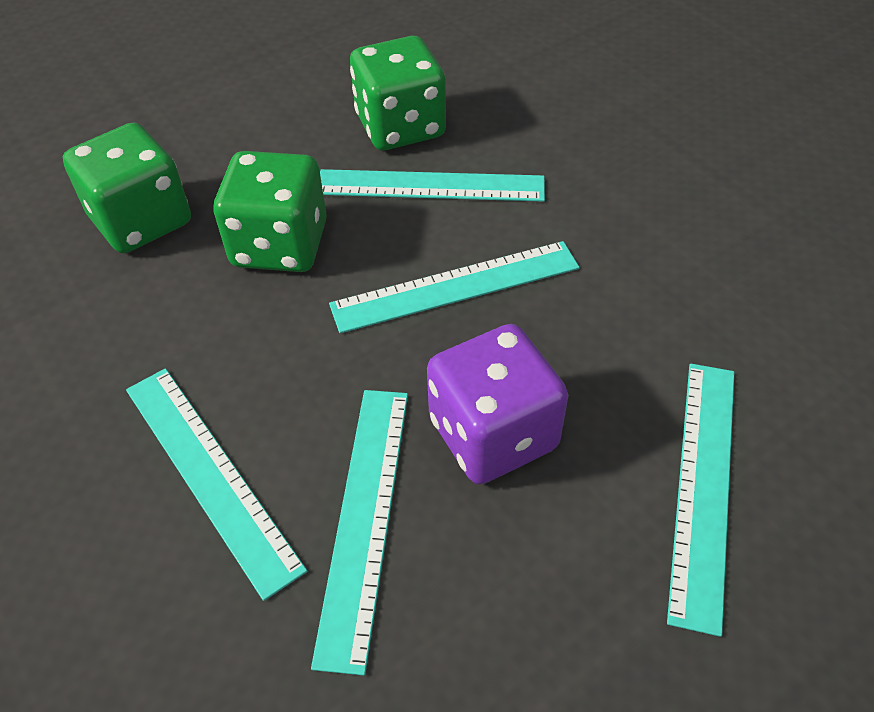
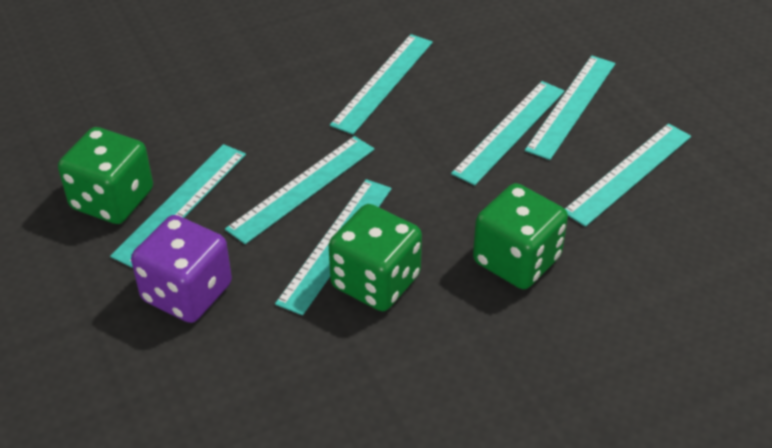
turquoise ruler: [126,368,307,601] [311,390,408,675] [320,169,545,202] [329,241,579,333] [667,363,734,637] = 5 -> [110,144,246,268] [225,136,375,244] [275,179,392,315] [330,34,433,134] [451,81,564,185] [525,56,615,160] [565,123,691,227] = 7

